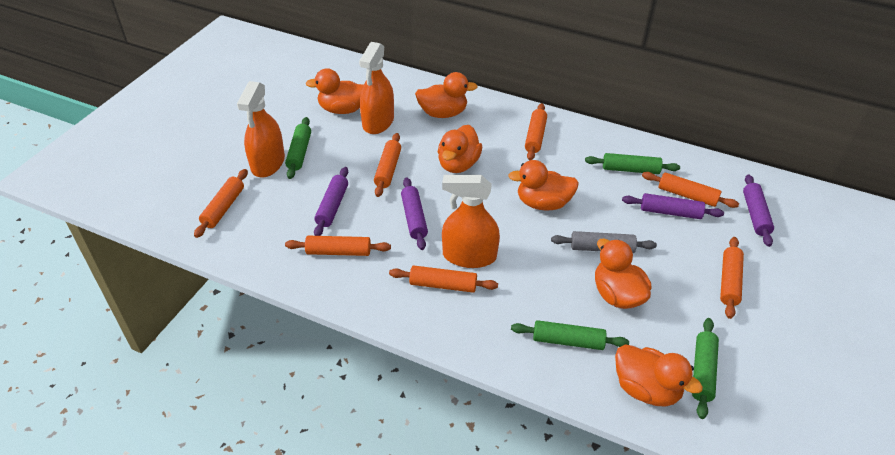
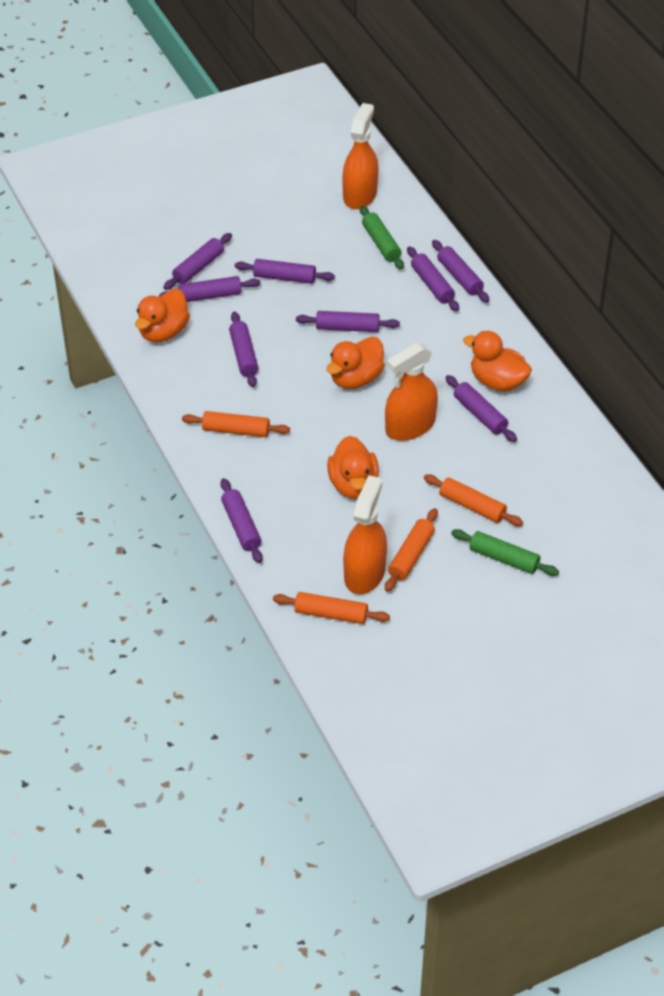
green rolling pin: [285,117,311,179] [511,320,629,350] [585,153,680,174] [692,318,719,419] = 4 -> [360,205,404,270] [451,529,559,576] = 2
grey rolling pin: [551,231,657,253] = 1 -> none = 0
orange duck: [306,68,364,114] [415,72,478,118] [438,125,482,173] [508,160,579,211] [595,238,651,309] [615,344,703,407] = 6 -> [135,289,190,342] [327,337,385,389] [327,436,379,499] [463,331,532,392] = 4
orange rolling pin: [194,169,248,238] [285,236,391,256] [374,133,401,197] [389,266,498,293] [525,103,547,160] [642,172,739,208] [720,237,744,319] = 7 -> [182,411,290,437] [273,592,390,624] [385,508,438,592] [424,474,523,526] = 4
purple rolling pin: [314,167,348,236] [401,177,428,250] [622,193,724,219] [743,174,774,247] = 4 -> [159,276,261,302] [163,233,232,290] [221,478,263,563] [229,312,258,387] [235,259,335,284] [296,311,400,332] [407,246,459,311] [432,240,489,303] [446,375,517,442] = 9

